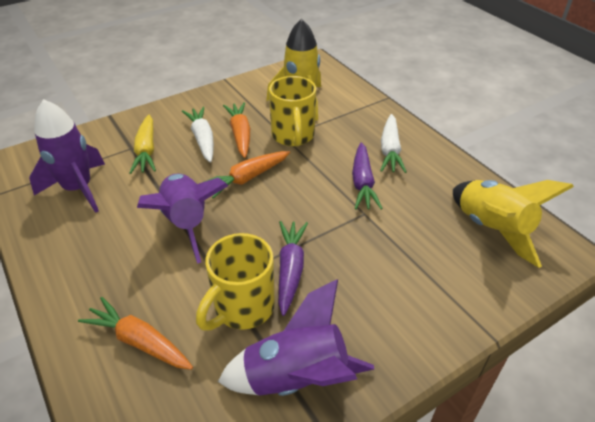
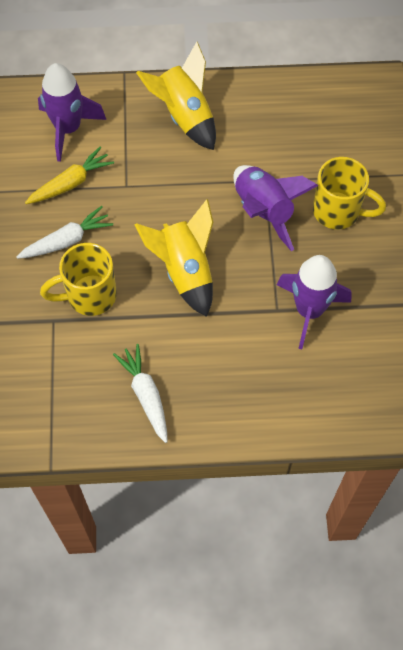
orange carrot: [78,297,193,370] [204,151,290,199] [223,102,250,158] = 3 -> none = 0
purple carrot: [278,221,308,316] [352,142,383,210] = 2 -> none = 0

